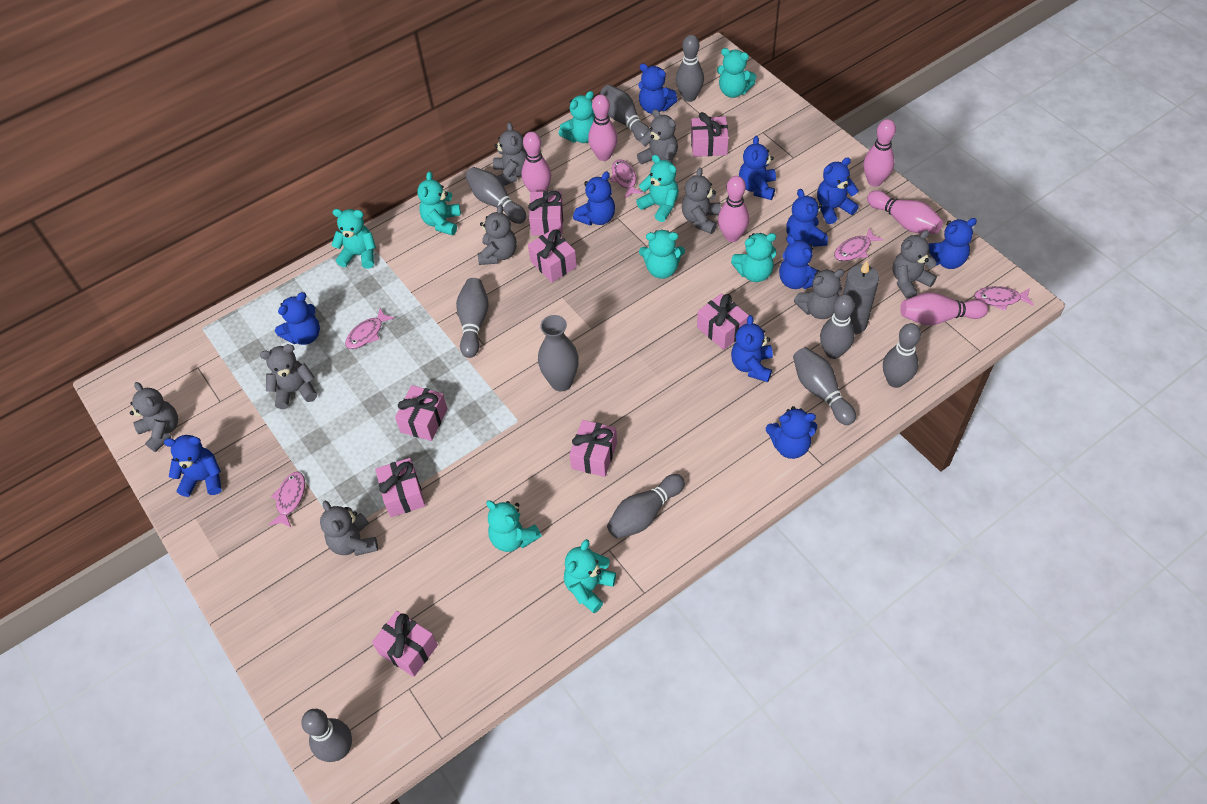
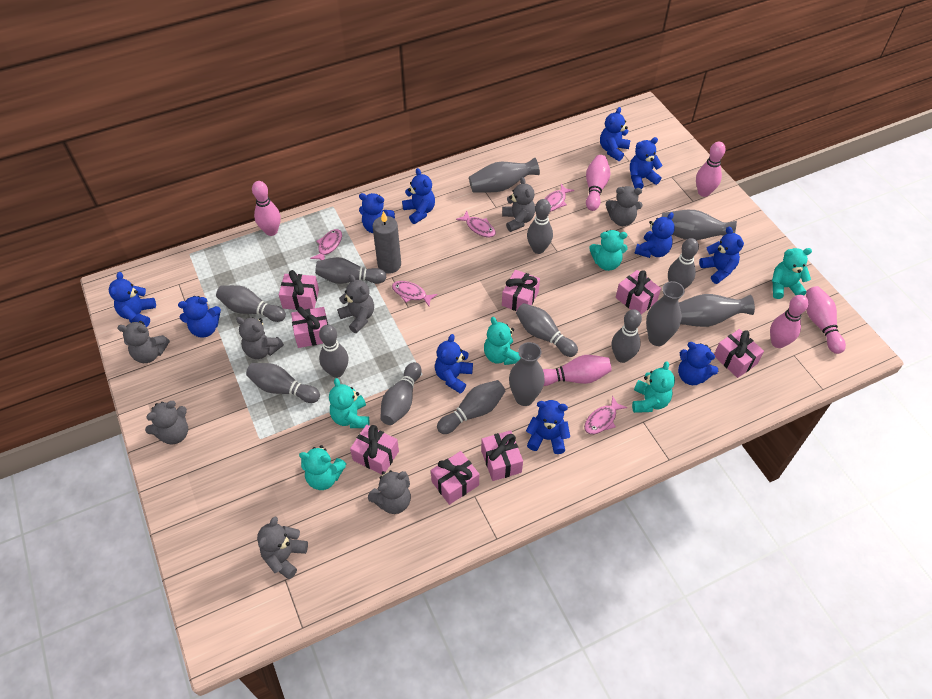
grey bowling pin: [301,709,352,762] [456,278,489,358] [466,167,526,224] [600,85,650,141] [607,474,685,539] [676,35,704,102] [793,347,856,425] [820,294,855,359] [883,323,921,388] = 9 -> [216,285,286,322] [246,363,320,403] [315,257,386,284] [319,325,349,378] [380,362,422,425] [437,380,505,434] [516,303,578,357] [527,199,553,254] [611,309,642,363] [668,238,699,289] = 10
grey teddy bear: [130,382,178,452] [260,344,317,409] [320,500,378,556] [478,204,517,265] [493,122,526,186] [637,109,678,164] [682,167,721,234] [794,269,844,319] [893,230,937,299] = 9 -> [117,321,170,363] [145,401,188,444] [236,317,284,359] [257,516,308,579] [337,275,374,333] [368,470,411,514] [502,177,535,232] [606,186,642,226] = 8
grey vase: [538,315,579,391] = 1 -> [469,158,540,192] [509,342,545,406] [646,281,685,346] [662,210,737,240] [679,294,755,327] = 5
turquoise teddy bear: [331,209,376,269] [417,171,461,235] [486,500,542,552] [559,91,595,143] [564,539,616,613] [636,155,679,222] [639,229,685,279] [717,48,757,98] [731,233,776,282] = 9 -> [299,445,346,490] [329,378,369,428] [484,317,521,365] [589,230,628,271] [632,361,675,413] [772,248,812,299] = 6

